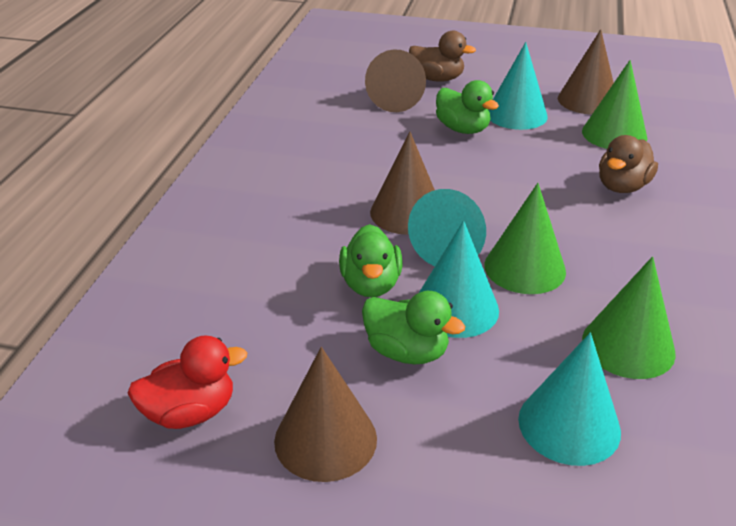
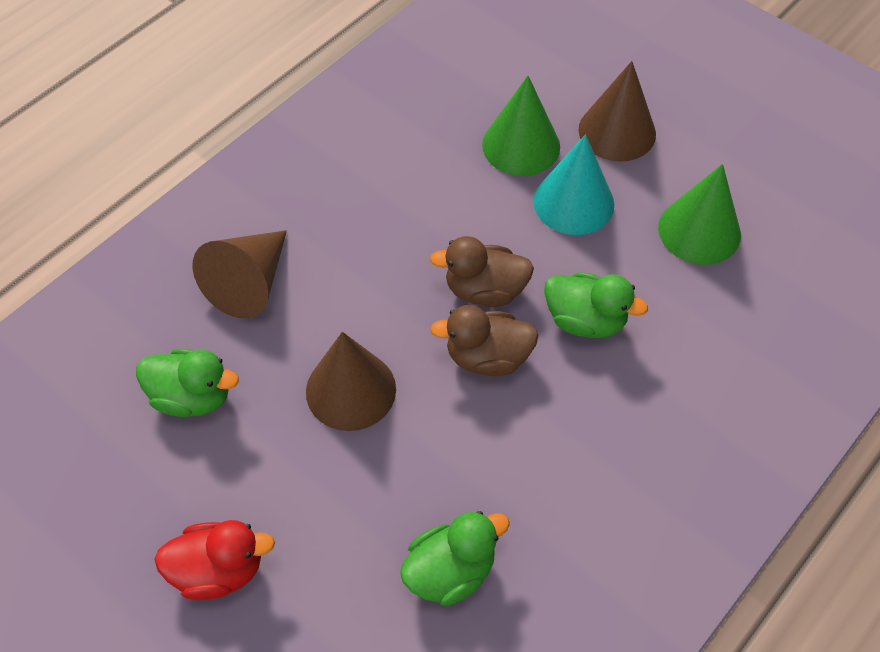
brown cone: [274,347,377,482] [365,49,426,112] [370,132,435,235] [558,29,614,115] = 4 -> [193,230,287,318] [306,332,396,431] [579,61,656,162] = 3
green cone: [484,183,566,294] [582,60,647,149] [582,256,676,379] = 3 -> [482,76,560,176] [658,164,741,265] = 2
turquoise cone: [408,189,486,266] [419,221,499,338] [488,42,548,130] [518,332,621,466] = 4 -> [533,134,614,235] = 1

